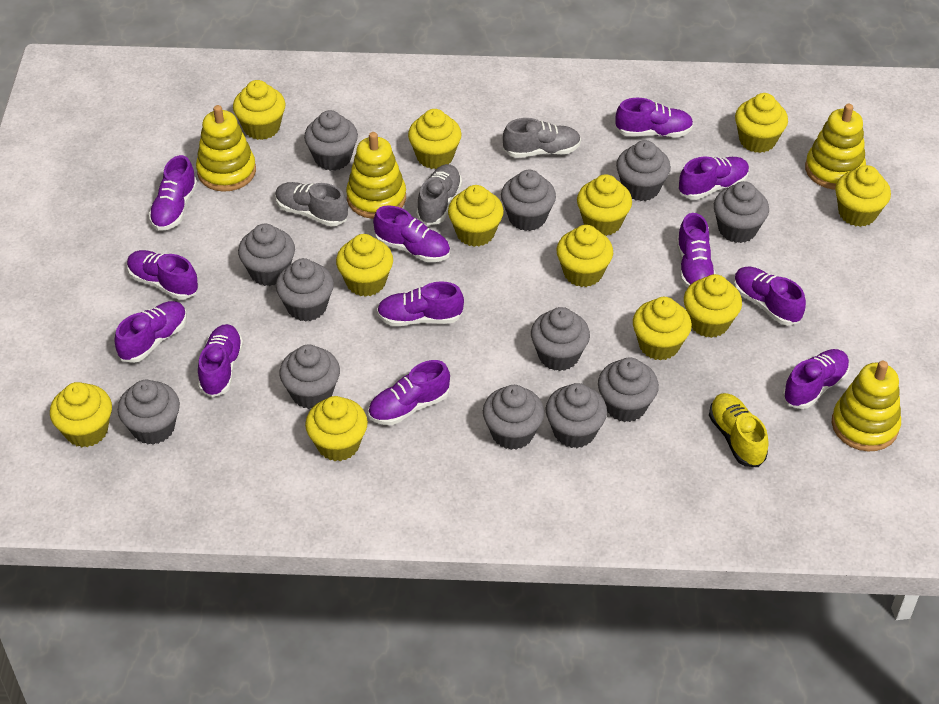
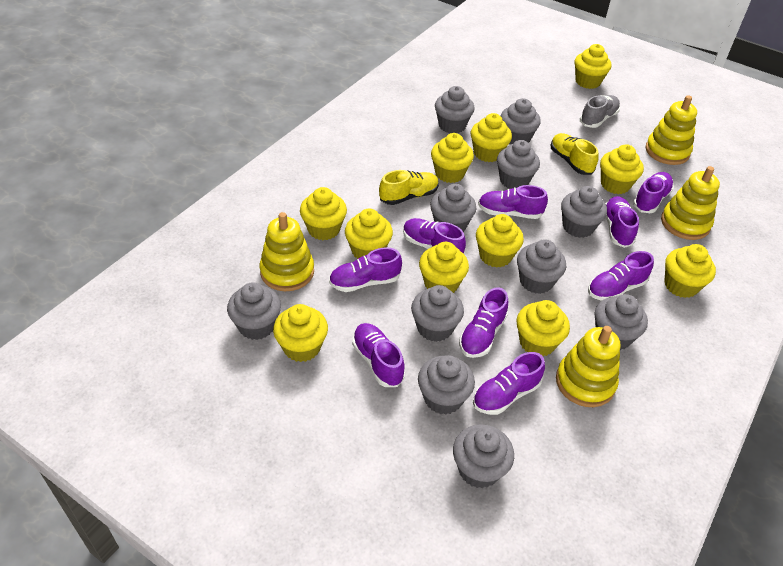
grey cupcake: [118,380,180,445] [238,224,295,286] [276,258,334,322] [279,344,340,409] [304,110,358,171] [483,385,544,450] [501,169,556,231] [531,307,590,371] [545,383,607,448] [598,357,659,422] [616,140,671,201] [714,181,769,243] = 12 -> [227,283,281,340] [411,285,464,342] [418,355,475,415] [430,184,477,232] [435,86,475,133] [453,424,514,488] [497,140,540,189] [501,98,541,144] [517,239,566,294] [561,186,607,238] [595,294,648,350] = 11
grey shoe: [275,182,348,226] [416,164,462,225] [503,118,581,158] = 3 -> [580,95,620,128] = 1
purple shoe: [114,301,187,363] [127,250,199,300] [149,155,197,231] [198,324,243,397] [368,360,450,425] [373,205,450,262] [377,281,464,326] [615,98,694,137] [677,213,716,288] [678,156,749,200] [734,267,806,325] [783,349,850,409] = 12 -> [329,247,402,292] [352,323,405,387] [403,218,466,254] [459,287,508,358] [473,352,545,415] [478,185,548,219] [588,251,654,301] [606,196,639,248] [633,172,674,213] = 9
yellow cupcake: [50,382,112,447] [233,80,286,140] [305,396,368,461] [336,234,393,297] [408,109,462,169] [448,185,504,247] [557,225,613,287] [577,174,632,236] [633,297,692,360] [684,274,742,338] [735,93,788,153] [835,165,891,227] = 12 -> [273,304,328,362] [300,187,347,240] [345,209,393,259] [419,242,469,293] [431,133,474,183] [471,113,512,162] [476,214,524,268] [516,300,570,356] [575,44,611,89] [600,144,644,194] [664,244,716,298] = 11
yellow shoe: [709,393,769,467] = 1 -> [379,170,439,205] [551,133,599,175] = 2

